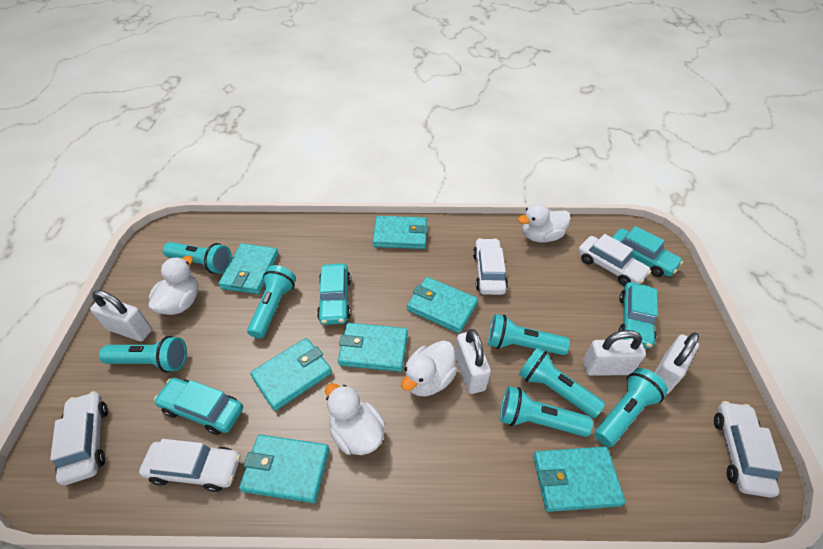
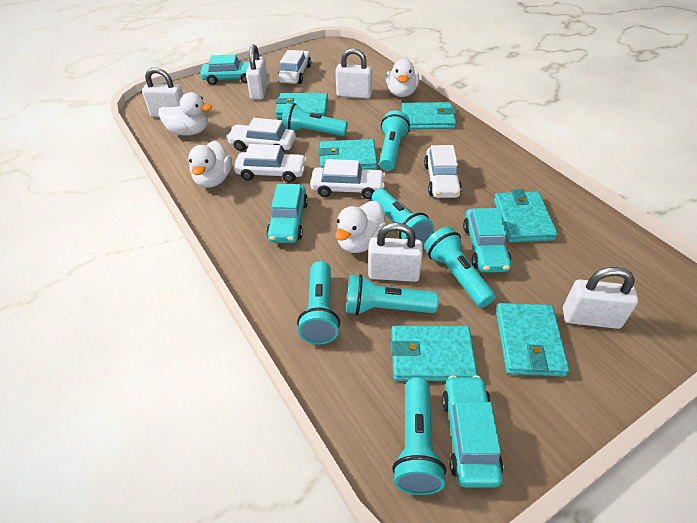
turquoise wallet: [218,244,279,294] [239,435,329,503] [250,338,332,411] [338,323,408,372] [372,216,428,249] [407,277,478,333] [533,447,625,512] = 7 -> [275,93,328,118] [318,139,377,170] [391,326,478,381] [401,102,456,129] [494,189,558,242] [496,303,569,376] = 6
white padlock: [90,290,152,341] [455,329,491,394] [583,330,646,376] [654,333,699,394] = 4 -> [142,67,184,117] [246,44,269,100] [335,48,373,99] [368,223,423,282] [563,267,638,329] = 5

